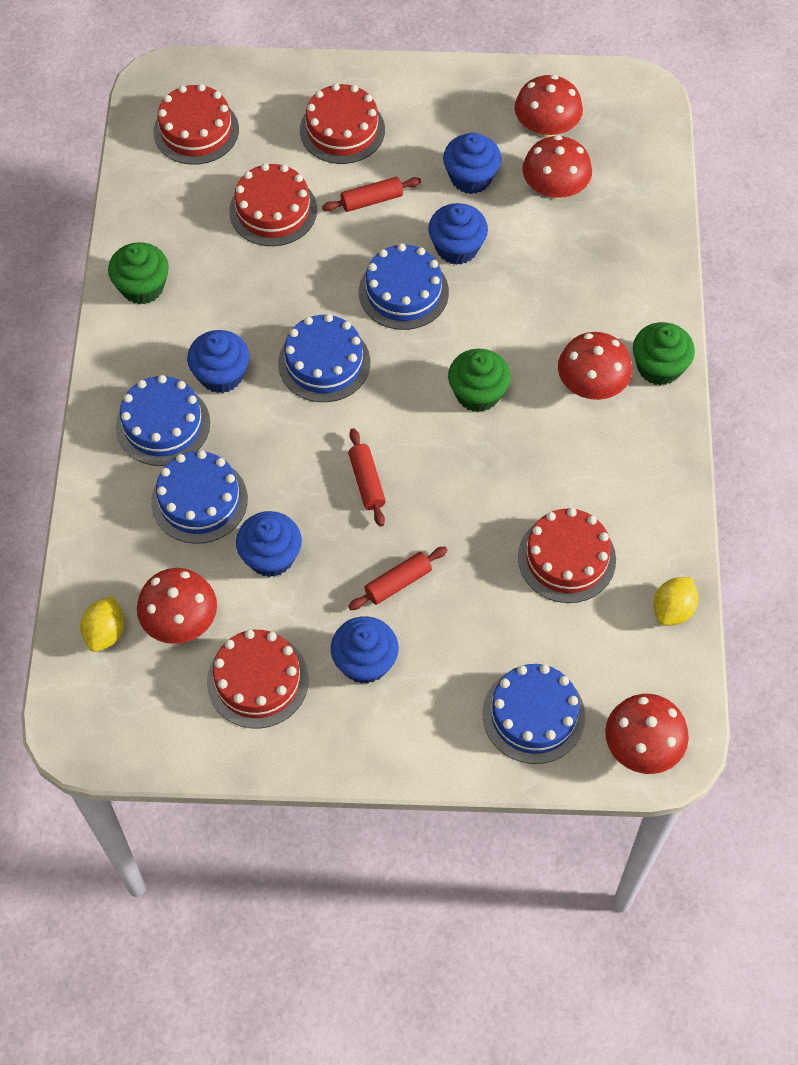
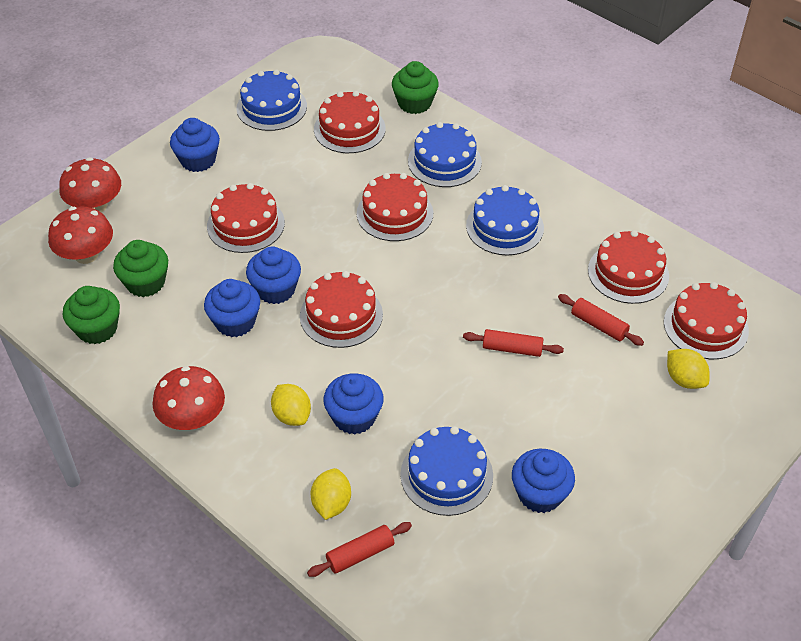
blue cake: [116,375,210,466] [151,450,248,544] [278,314,370,402] [359,243,449,330] [482,664,585,764] = 5 -> [236,69,307,131] [400,426,493,516] [408,122,482,187] [466,185,544,255] = 4
red cake: [153,84,239,165] [207,630,309,728] [229,163,317,246] [300,83,385,164] [518,508,616,603] = 5 -> [207,183,285,253] [300,271,383,348] [314,91,385,153] [357,173,433,241] [588,230,669,304] [664,282,749,359] = 6
red mushroom: [137,568,217,644] [514,75,583,138] [522,135,592,200] [558,332,632,400] [605,694,689,774] = 5 -> [48,206,113,264] [59,157,121,212] [153,366,225,430] = 3
yellow lemon: [80,596,125,652] [653,577,698,626] = 2 -> [271,384,311,426] [311,468,351,520] [667,349,710,389] = 3

